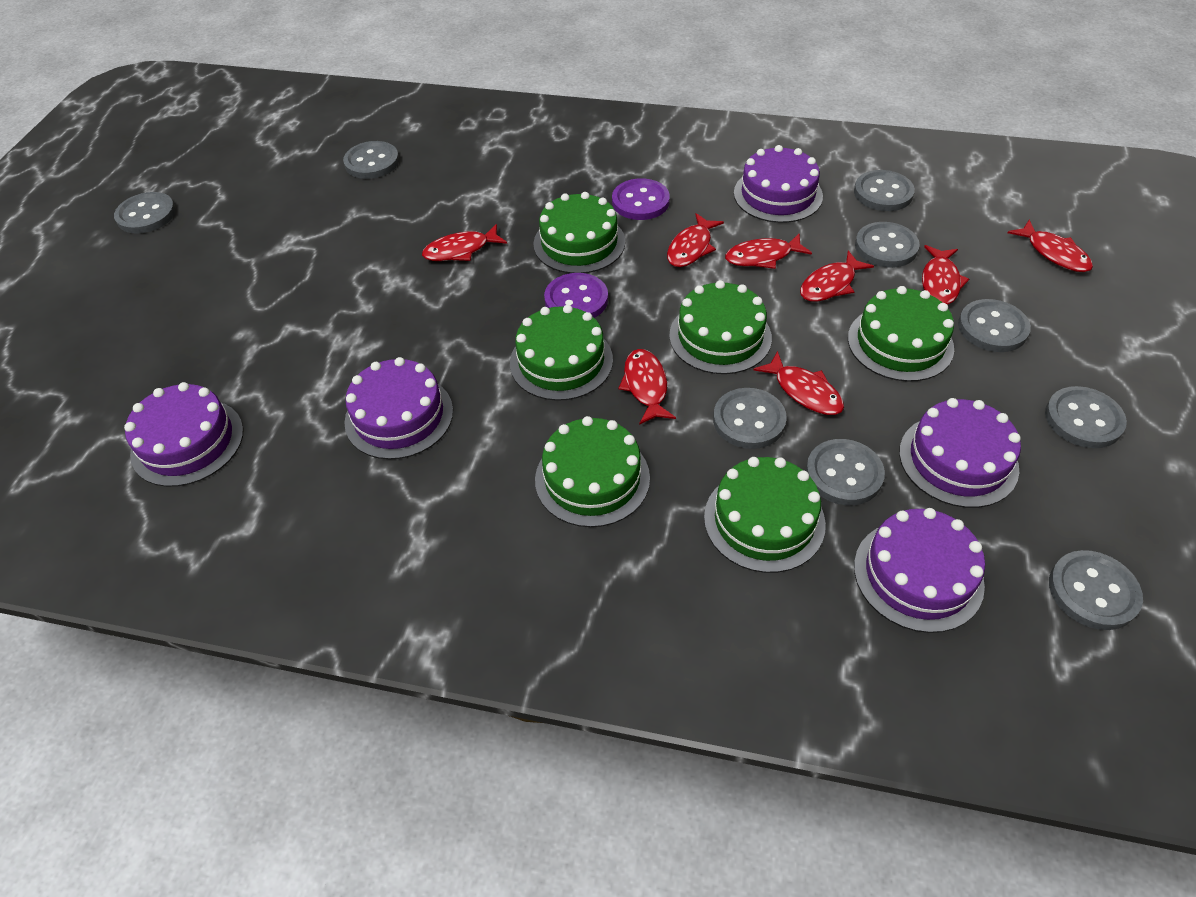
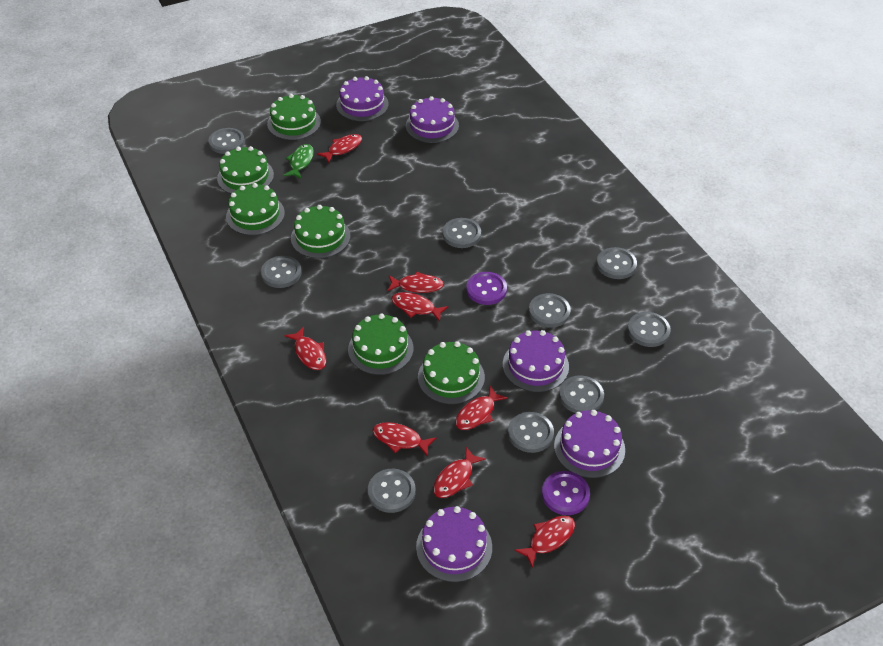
green fish: none = 0 -> [283,144,314,179] = 1

